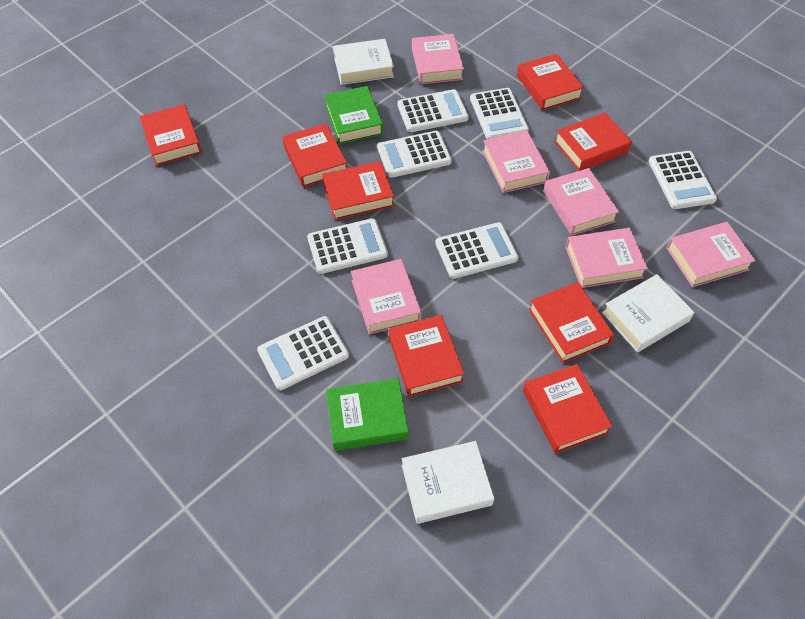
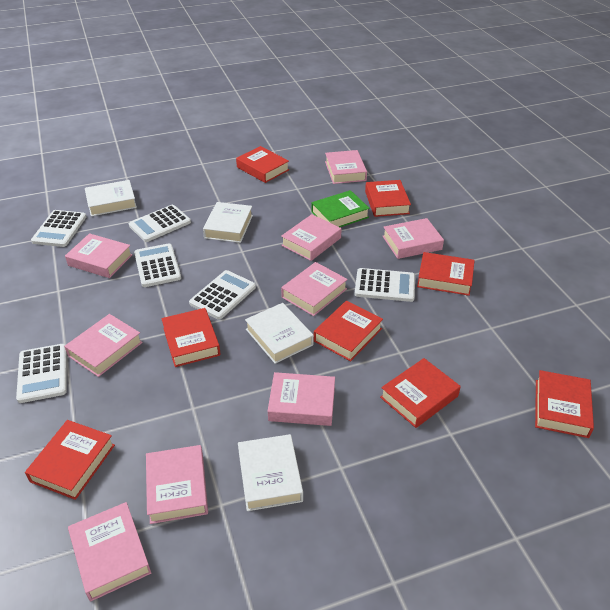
green book: [324,86,383,144] [326,378,409,451] = 2 -> [311,190,370,227] = 1
pink book: [351,259,422,335] [412,34,464,84] [482,131,550,193] [543,168,619,236] [565,228,648,288] [666,222,756,287] = 6 -> [64,314,143,377] [65,233,132,278] [68,502,151,601] [146,445,208,524] [268,372,335,426] [281,214,342,261] [281,262,348,316] [325,150,367,184] [383,218,444,259] = 9
white book: [333,39,394,85] [402,441,494,524] [602,274,695,352] = 3 -> [85,180,137,216] [203,202,253,243] [238,434,303,511] [245,303,314,364] = 4
white calculator: [257,316,349,390] [307,218,388,274] [377,131,452,178] [397,89,469,132] [435,222,519,279] [470,88,529,139] [649,151,717,209] = 7 -> [16,344,67,403] [31,210,86,247] [129,205,191,242] [134,243,181,287] [189,270,256,320] [355,268,415,302] = 6

